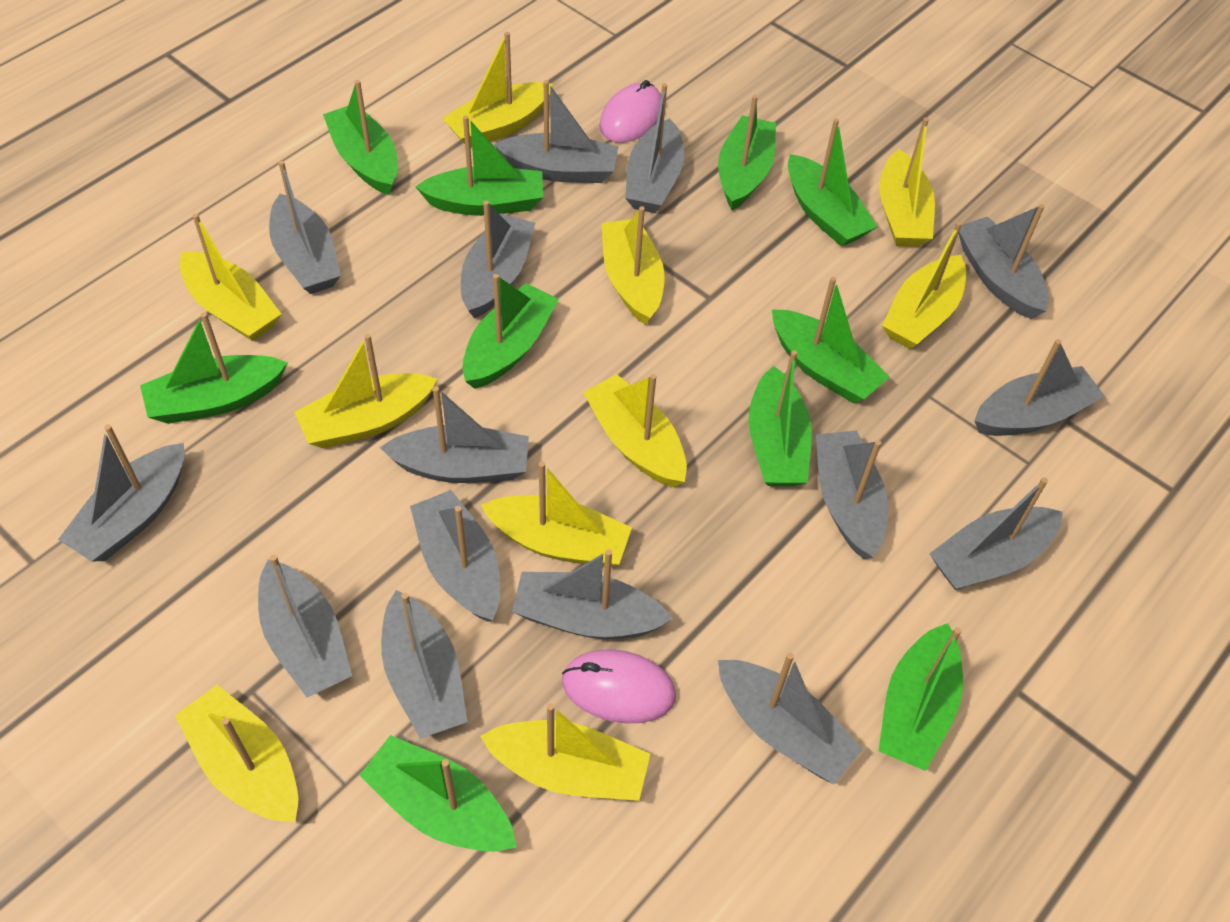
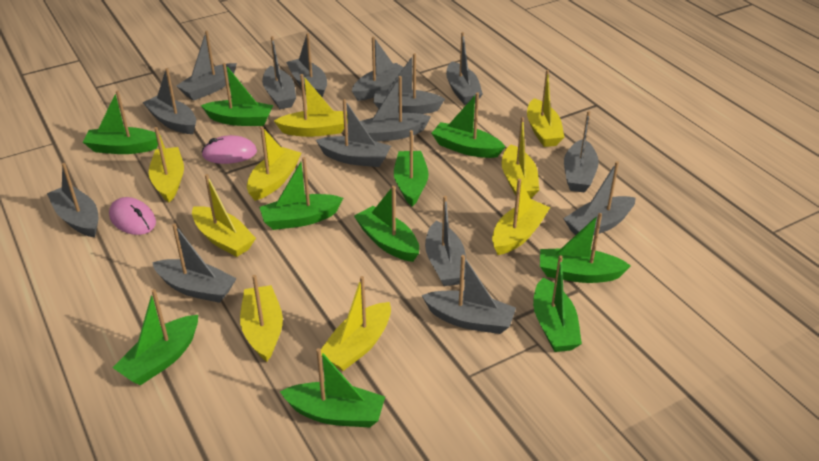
yellow boat: [175,685,299,822] [180,213,281,341] [294,334,438,449] [442,32,553,148] [480,703,650,801] [481,461,632,567] [583,374,687,488] [602,206,665,325] [879,118,935,247] [882,222,966,349] = 10 -> [149,127,184,202] [192,174,256,257] [240,275,283,362] [247,126,301,201] [274,74,348,137] [321,276,391,371] [492,179,550,255] [501,117,539,198] [527,70,564,147] = 9

